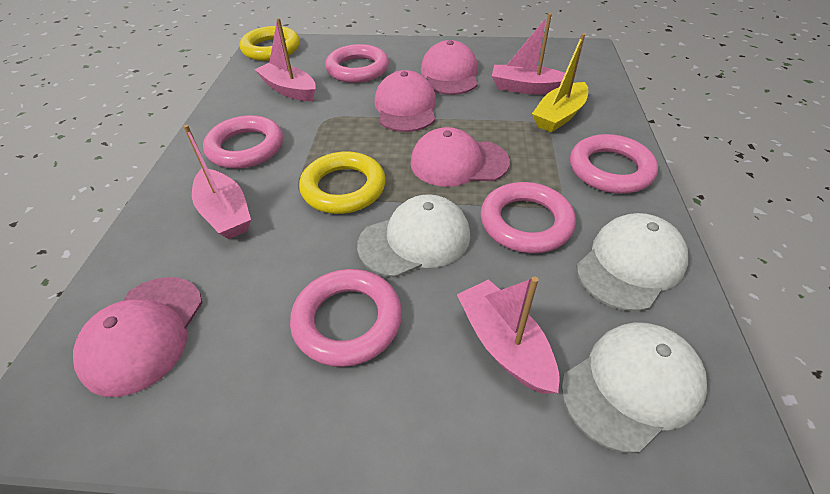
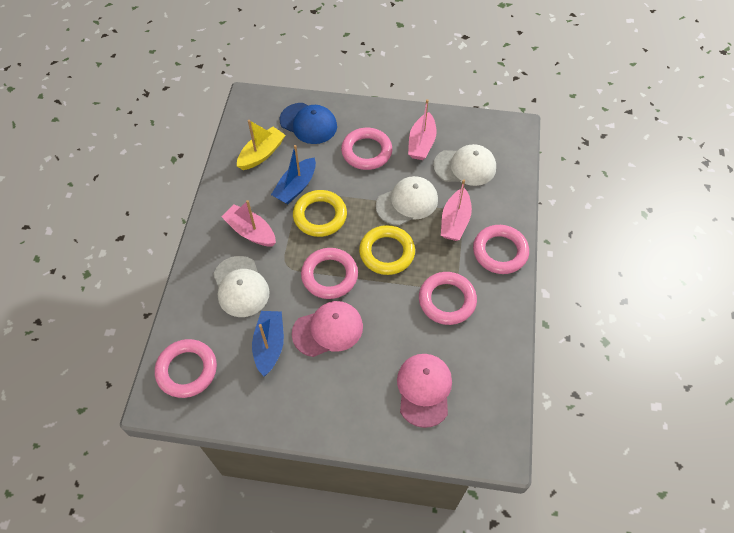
blue boat: none = 0 -> [252,311,284,376] [271,145,316,204] = 2
blue cap: none = 0 -> [280,103,337,144] = 1
pink boat: [183,125,251,239] [254,18,316,101] [457,276,559,394] [492,13,565,95] = 4 -> [221,200,276,246] [408,99,437,160] [441,180,472,241] = 3
pink cap: [73,277,202,397] [374,70,436,132] [410,127,510,187] [421,40,478,95] = 4 -> [292,301,363,357] [397,354,452,428] = 2

